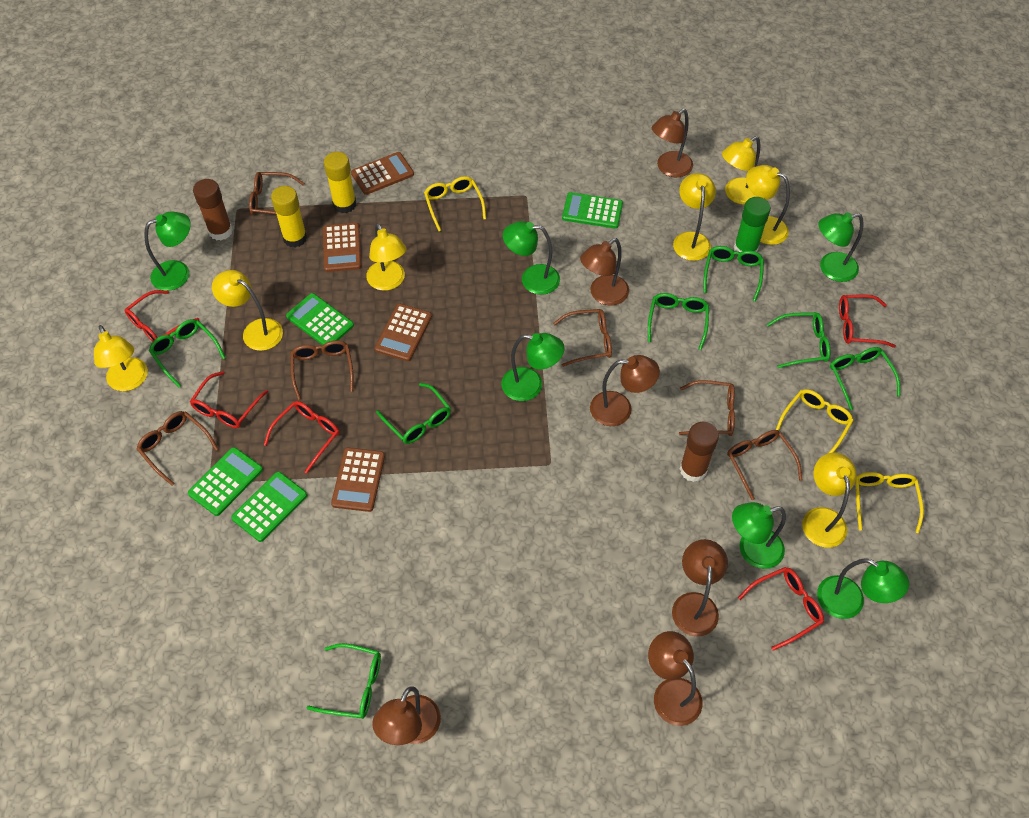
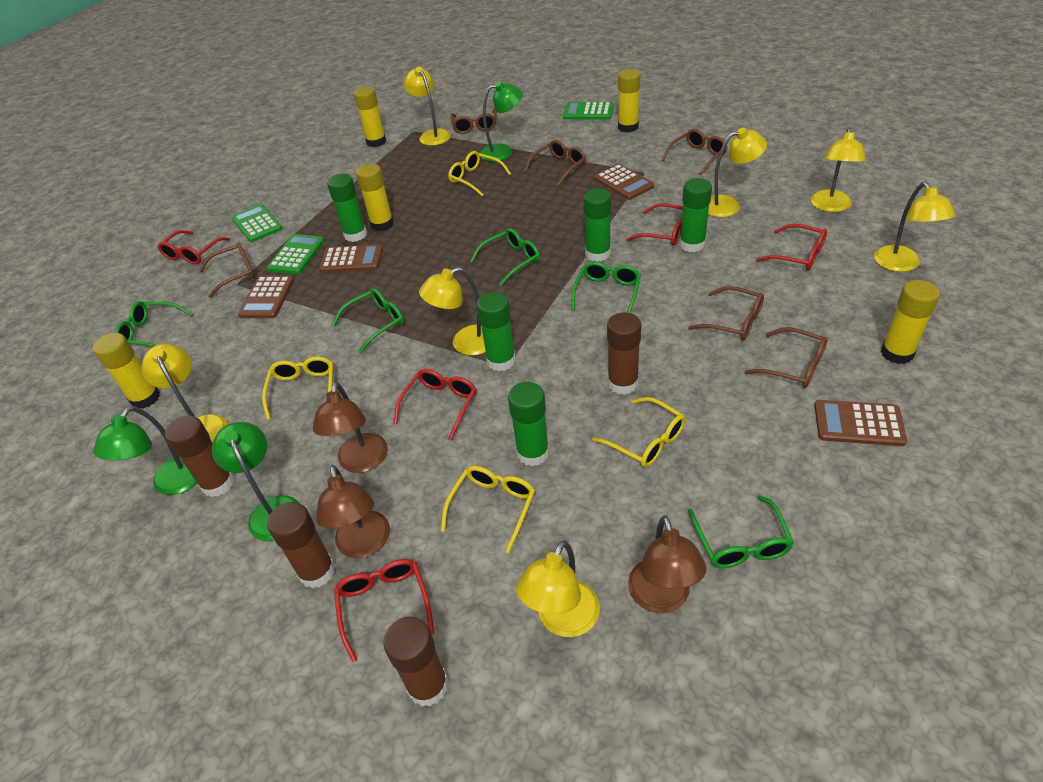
brown glue stick: [193,179,233,240] [680,422,719,482] = 2 -> [165,416,235,497] [267,502,335,588] [383,617,449,706] [607,312,641,395] = 4
brown lamp: [372,686,441,745] [580,238,629,306] [590,355,660,426] [648,631,702,726] [652,109,693,177] [672,539,728,637] = 6 -> [313,382,388,473] [316,465,390,558] [628,515,706,613] = 3
green calculator: [188,447,263,516] [231,472,307,542] [286,293,354,345] [562,192,623,229] = 4 -> [231,204,282,242] [267,234,325,274] [563,102,614,120] = 3
green glasses: [149,319,225,387] [307,643,381,719] [376,383,451,444] [648,293,709,350] [703,246,764,302] [767,312,830,368] [830,347,900,410] = 7 -> [114,301,193,347] [332,288,404,353] [470,228,540,286] [571,261,641,313] [688,495,794,568] = 5
green glue stick: [734,197,771,252] = 1 -> [327,174,367,242] [477,292,516,371] [508,382,549,466] [583,188,611,262] [679,178,712,252] = 5
green lamp: [144,212,191,291] [501,333,564,401] [503,221,560,295] [732,502,786,569] [817,558,909,619] [818,212,864,282] = 6 -> [93,406,197,495] [212,422,299,541] [480,81,523,162] = 3
yellow glasses: [424,176,486,231] [776,389,854,454] [855,472,924,533] = 3 -> [262,356,333,420] [441,466,535,553] [448,151,511,196] [592,397,685,467] = 4
yellow glue stick: [271,186,307,247] [324,152,356,213] = 2 -> [93,333,160,409] [353,86,386,147] [356,163,394,231] [618,69,641,133] [881,280,940,364] = 5

